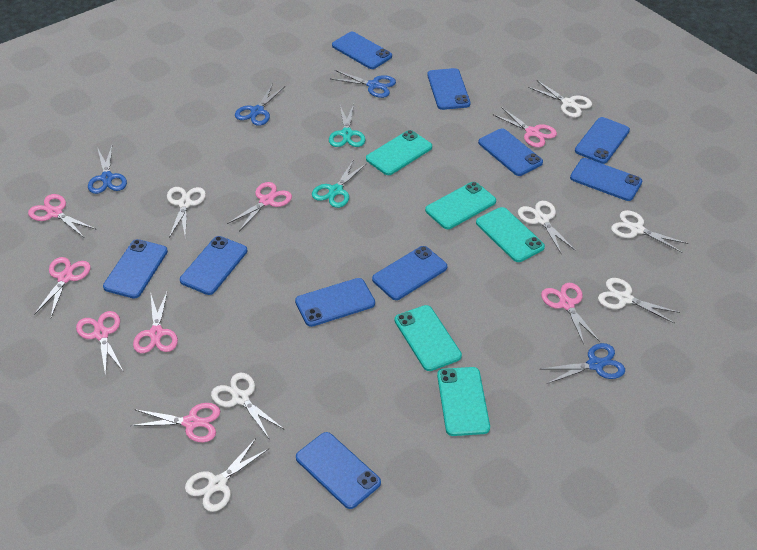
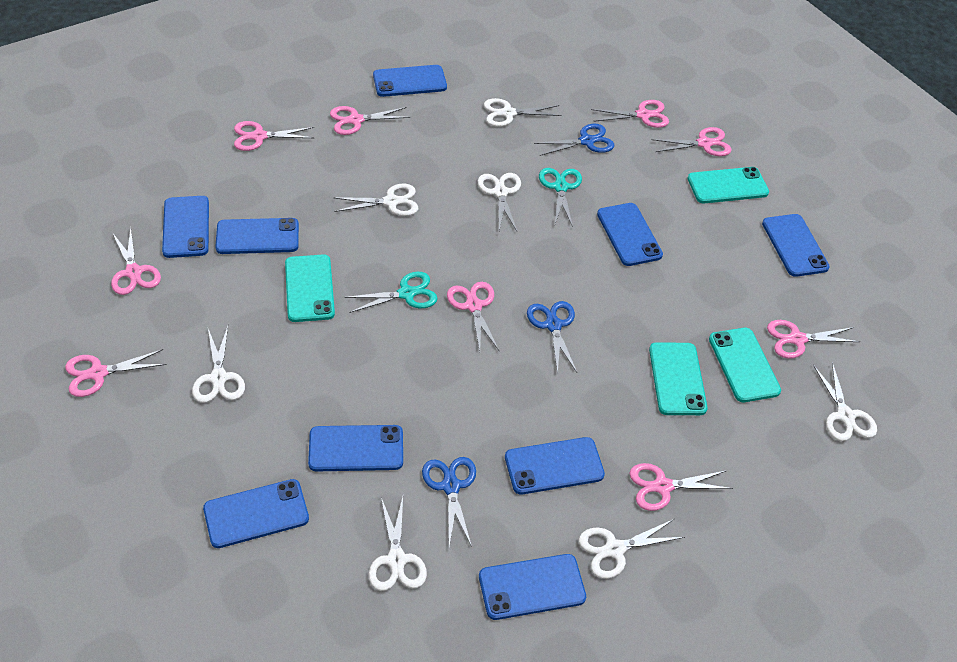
blue phone: [103,239,168,299] [180,236,247,295] [295,278,375,327] [296,432,381,509] [332,32,392,69] [372,246,447,300] [427,68,470,110] [478,128,543,176] [570,158,642,201] [575,117,630,164] = 10 -> [162,196,209,258] [203,479,309,548] [215,218,299,254] [308,425,403,472] [373,65,447,97] [479,554,586,620] [505,437,605,495] [597,203,663,266] [762,214,830,277] = 9
blue scissors: [88,146,127,194] [235,83,284,126] [331,70,396,98] [542,343,625,384] = 4 -> [422,457,476,547] [527,301,577,375] [534,124,615,156] = 3
pink scissors: [28,194,97,237] [34,257,91,317] [76,311,124,377] [130,403,220,442] [133,290,178,353] [227,182,292,231] [492,107,557,147] [541,283,600,344] = 8 -> [65,349,167,397] [111,227,161,295] [234,121,314,151] [330,106,410,135] [447,282,499,351] [591,100,669,128] [629,463,733,511] [651,127,731,156] [767,320,860,359] = 9
turquoise phone: [366,130,432,175] [395,305,462,371] [425,182,496,229] [437,367,490,436] [476,207,545,262] = 5 -> [285,254,335,322] [649,342,708,415] [688,167,769,203] [709,328,781,402] = 4

